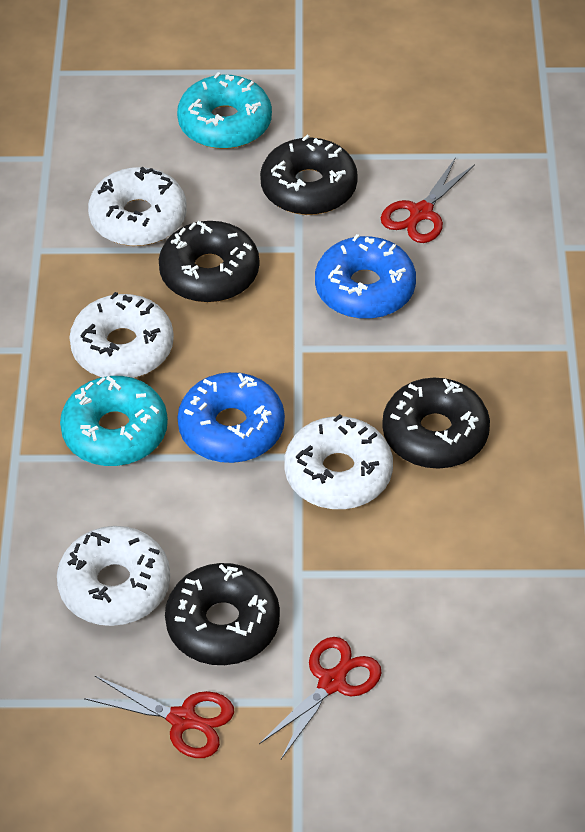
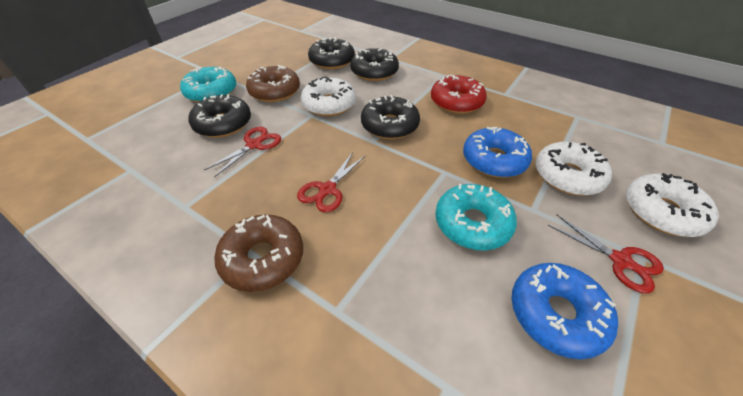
brown donut: none = 0 -> [214,214,303,292] [246,65,300,102] = 2
red donut: none = 0 -> [431,74,487,114] = 1
white donut: [57,526,170,626] [69,292,174,378] [88,167,187,246] [284,414,393,509] = 4 -> [301,76,356,116] [536,142,612,196] [626,173,719,237] = 3

